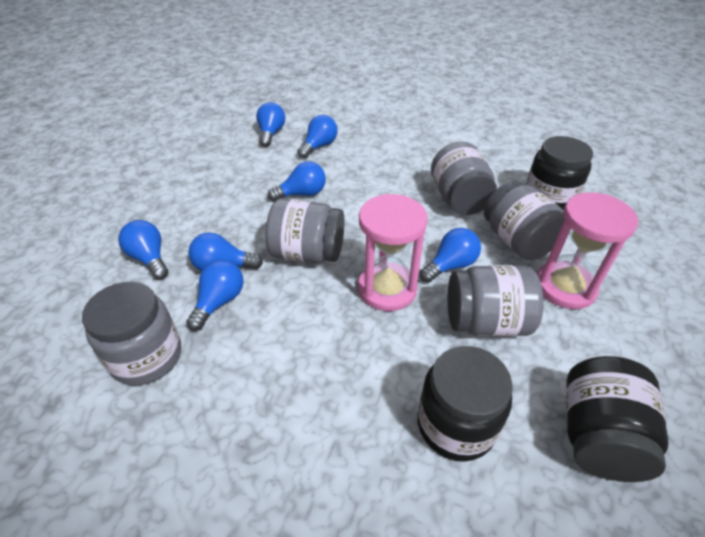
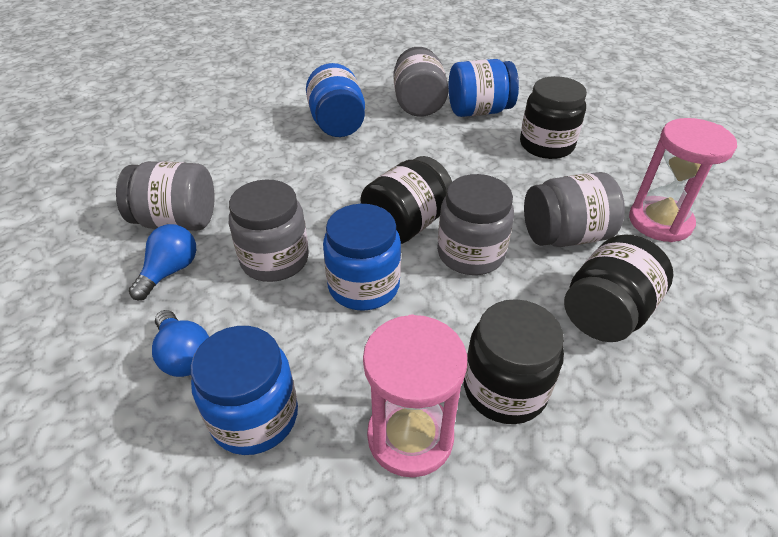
black jar: [417,346,513,462] [526,136,593,210] [566,356,668,482] = 3 -> [361,156,452,244] [464,299,564,424] [520,76,587,159] [564,234,673,342] = 4
blue jar: none = 0 -> [191,326,298,455] [306,63,365,137] [323,204,401,311] [449,59,519,117] = 4
blue light bulb: [118,220,168,279] [186,260,244,331] [188,232,263,271] [256,102,285,147] [268,161,326,201] [297,115,338,158] [420,228,481,283] = 7 -> [129,224,196,300] [152,310,209,377] = 2

